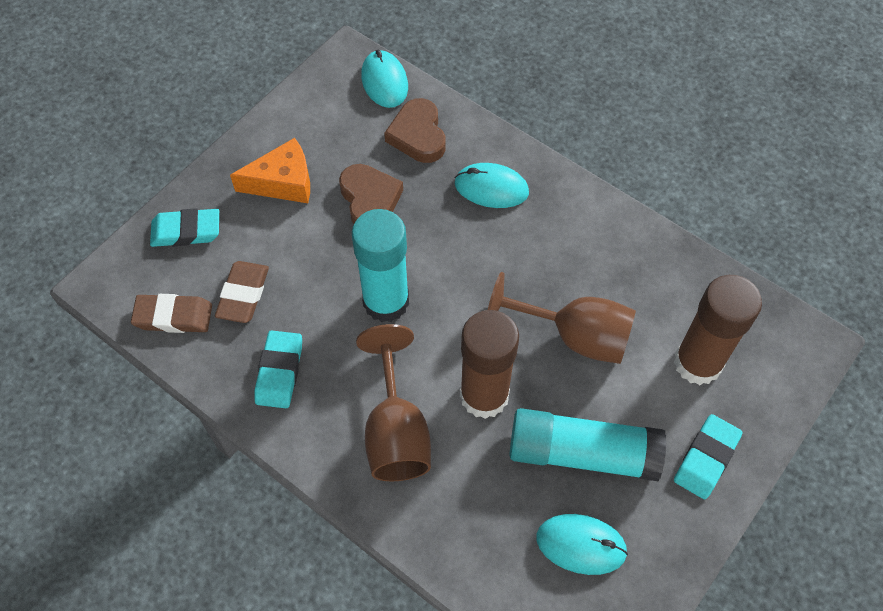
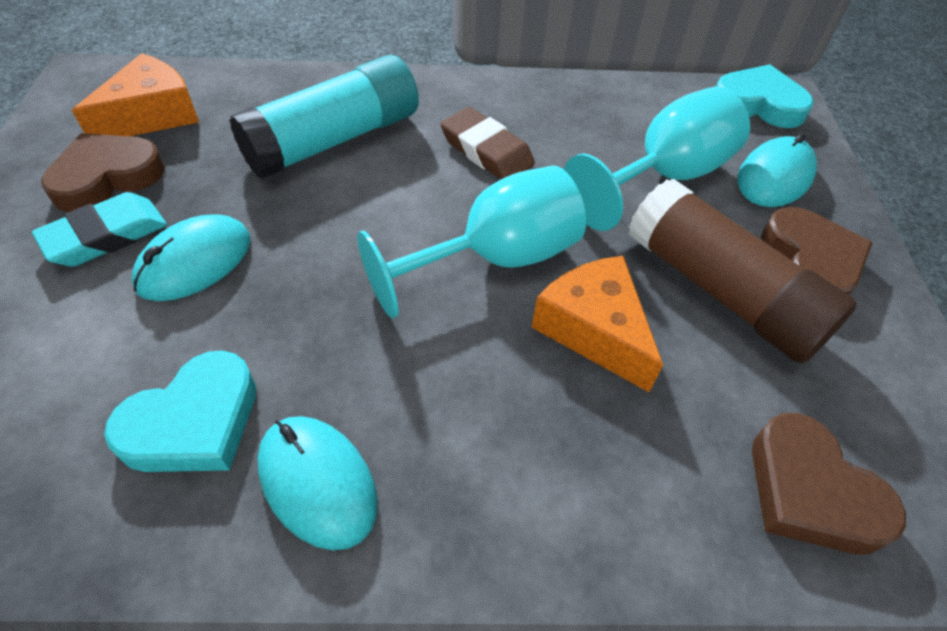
brown eraser: [131,294,212,333] [215,261,269,323] = 2 -> [440,107,535,179] = 1
brown glue stick: [460,310,519,419] [674,275,762,385] = 2 -> [628,179,857,363] = 1
brown goblet: [356,324,431,481] [488,272,636,364] = 2 -> none = 0
brown heart: [339,164,403,224] [384,98,446,163] = 2 -> [41,133,165,212] [752,413,906,554] [761,207,872,295] = 3
orange cheese: [230,138,310,203] = 1 -> [72,53,199,136] [532,256,663,392] = 2
turquoise eraser: [150,208,219,247] [255,330,302,408] [674,414,743,499] = 3 -> [32,192,167,267] = 1
turquoise glue stick: [352,209,409,322] [509,408,666,481] = 2 -> [229,55,419,179] = 1
turquoise goblet: none = 0 -> [357,165,586,318] [564,87,750,231] = 2
turquoise heart: none = 0 -> [104,350,256,472] [716,64,814,128] = 2

